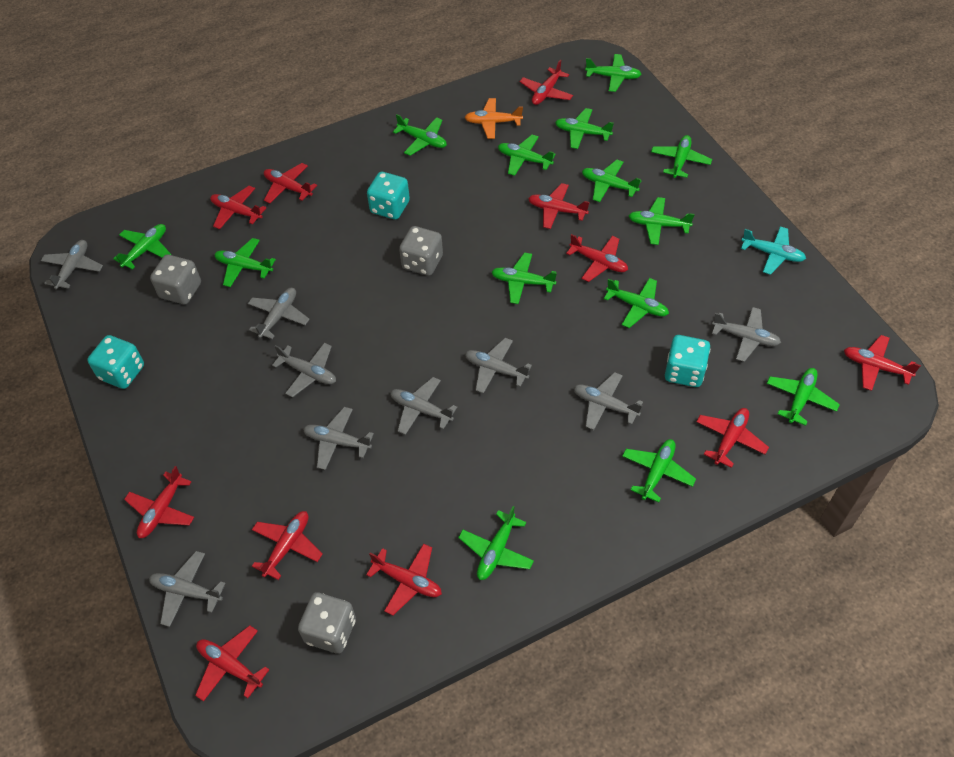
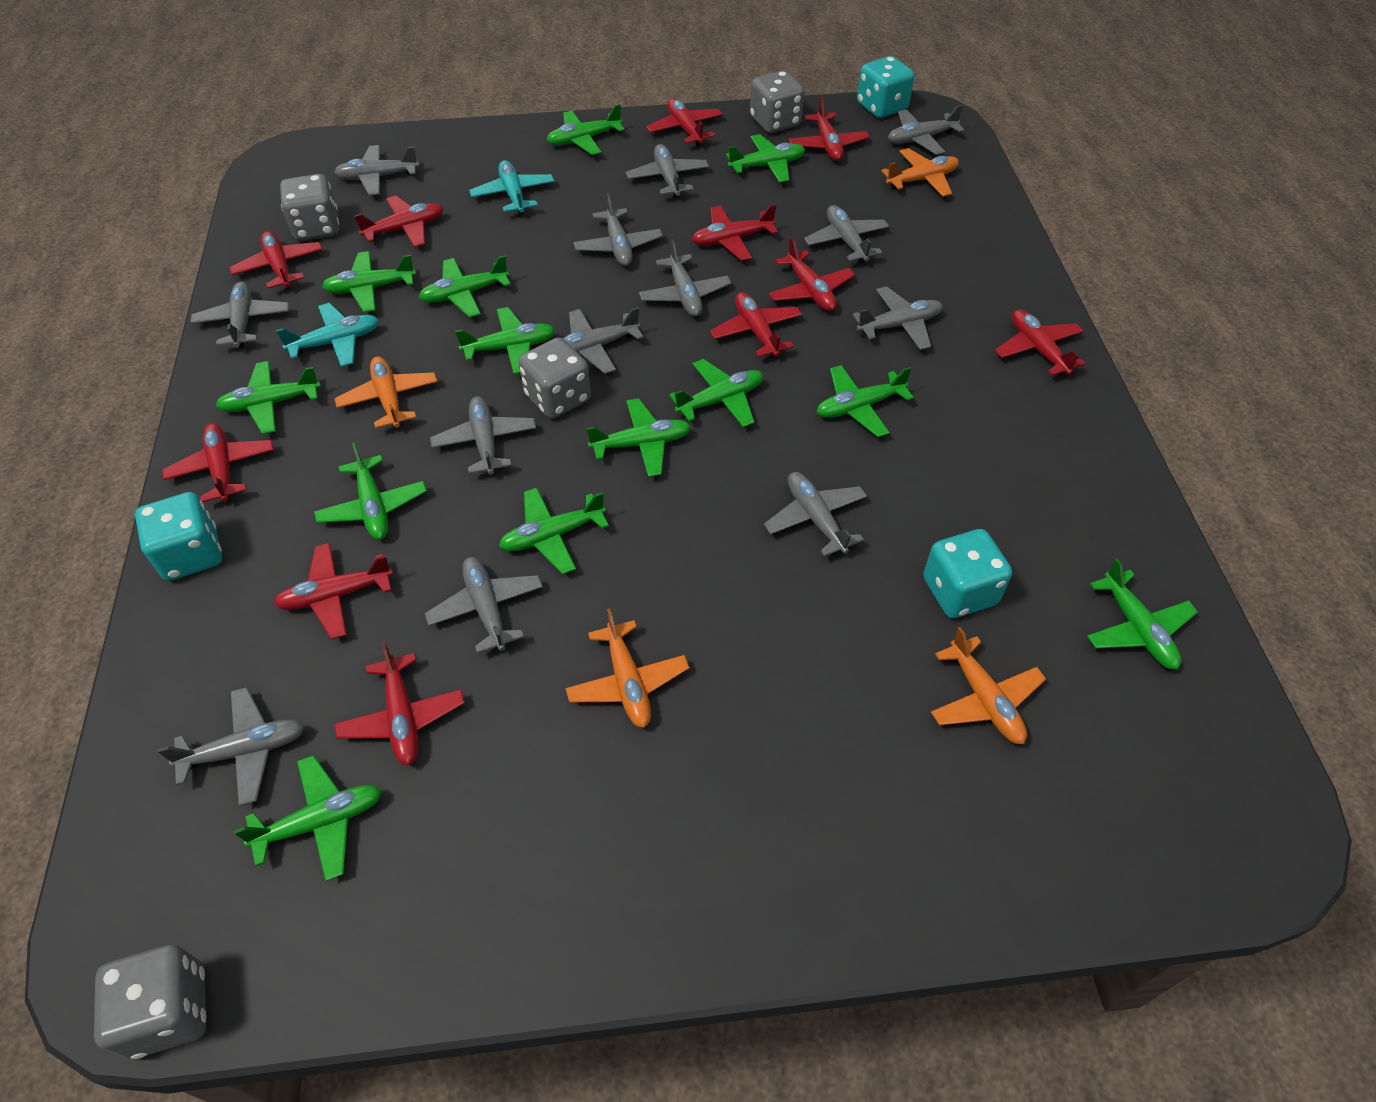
green plane: [113,224,171,269] [214,238,276,287] [393,114,447,156] [458,506,534,580] [492,252,557,304] [498,135,556,176] [555,108,614,149] [582,160,642,202] [585,54,642,92] [604,278,669,328] [622,439,696,503] [629,197,695,245] [651,135,712,178] [766,368,840,426] = 14 -> [216,361,321,434] [234,755,382,881] [314,442,427,539] [322,251,416,312] [419,255,511,318] [455,307,555,374] [499,488,609,574] [547,104,625,155] [586,398,691,477] [669,359,763,427] [726,134,805,183] [817,365,914,437] [1087,558,1198,669] = 13
grey dice: [150,255,201,304] [298,592,356,654] [399,226,443,276] = 3 -> [94,945,207,1060] [280,174,339,241] [518,337,591,419] [750,71,804,133] = 4
grey plane: [41,240,103,290] [149,551,226,627] [248,288,310,339] [272,343,336,398] [303,407,374,470] [390,377,457,435] [465,338,532,394] [574,372,643,430] [712,307,781,362] = 9 -> [158,687,305,806] [190,281,289,348] [334,145,419,195] [424,557,543,653] [430,396,536,475] [562,307,643,374] [574,193,663,266] [626,144,709,198] [639,239,731,317] [764,472,867,557] [804,205,889,263] [853,286,943,350] [888,105,964,155] = 13
orange plane: [464,98,523,139] = 1 -> [334,356,437,428] [565,609,689,728] [881,148,959,197] [931,627,1046,744] = 4
turquoise plane: [741,226,806,275] = 1 -> [276,303,379,367] [469,160,554,215] = 2

